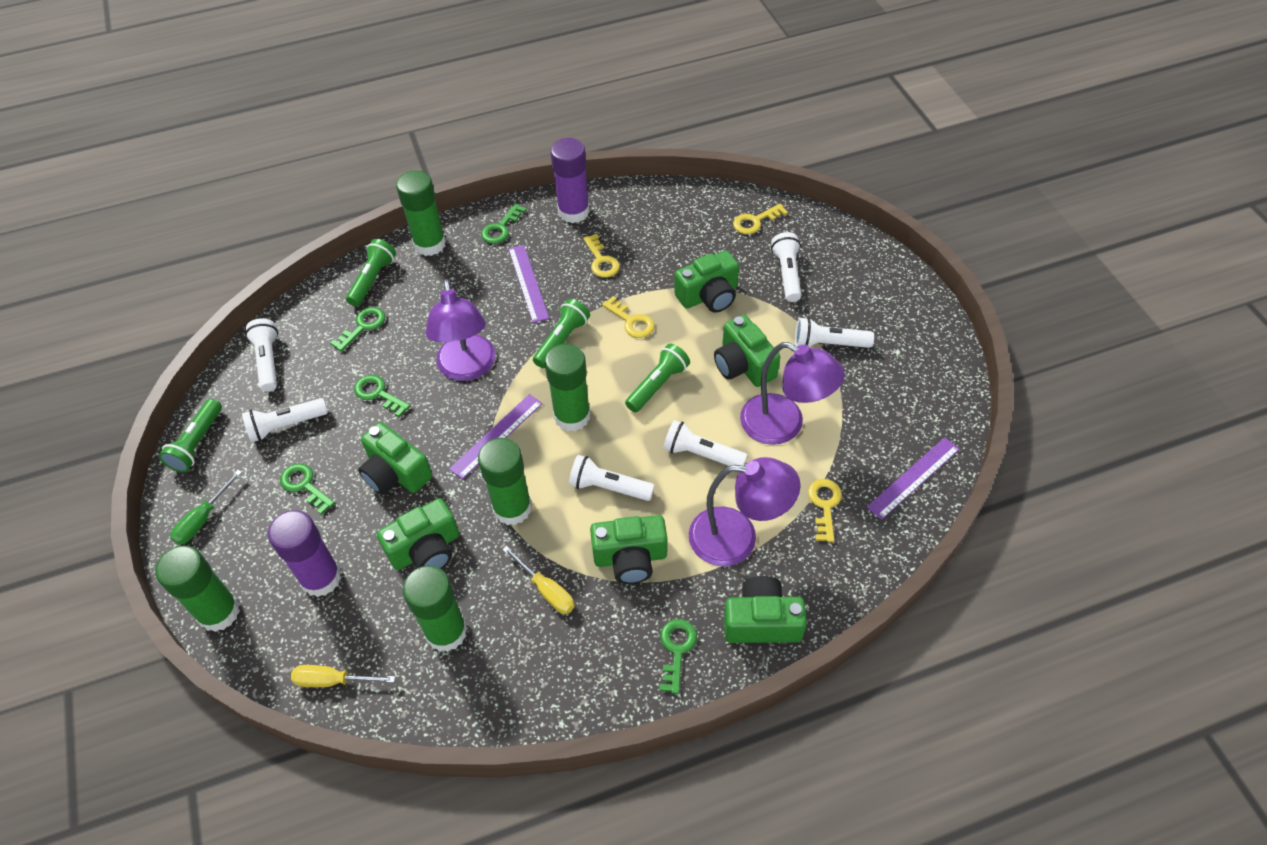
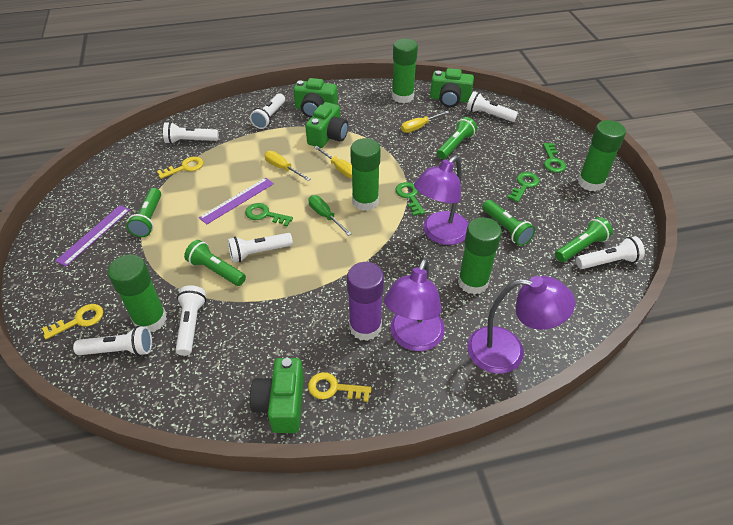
green camera: [358,422,432,494] [377,498,459,570] [590,515,667,584] [674,251,739,313] [714,315,780,387] [724,576,807,643] = 6 -> [250,358,304,433] [293,78,338,118] [305,102,348,148] [430,68,474,107] = 4
green flashlight: [159,399,222,472] [346,239,396,307] [533,299,590,368] [625,343,690,412] = 4 -> [126,188,161,237] [184,240,246,286] [437,117,477,159] [482,200,535,246] [555,217,613,262] = 5
green key: [280,463,335,514] [330,307,385,352] [354,375,410,417] [481,204,526,244] [659,619,697,694] = 5 -> [245,203,293,226] [395,182,425,216] [507,172,539,202] [543,143,566,173] = 4
purple glue stick: [268,510,341,597] [550,138,590,223] = 2 -> [347,262,384,341] = 1
purple ruler: [449,394,543,479] [508,245,549,323] [867,437,960,520] = 3 -> [55,205,130,266] [199,178,274,225] = 2
white flashlight: [242,398,328,443] [245,318,278,392] [569,455,655,501] [663,420,747,466] [771,232,801,302] [795,317,874,348] = 6 -> [73,326,152,356] [163,122,219,144] [175,285,206,356] [228,233,293,263] [250,93,285,129] [467,91,518,122] [576,236,645,269] = 7
yellow key: [583,234,620,278] [602,296,654,338] [733,204,788,234] [808,479,842,542] = 4 -> [42,304,103,339] [157,157,204,179] [308,372,372,402] = 3
yellow screwdriver: [291,665,395,687] [502,546,575,614] = 2 -> [264,151,311,181] [314,146,352,178] [401,111,449,133] = 3

